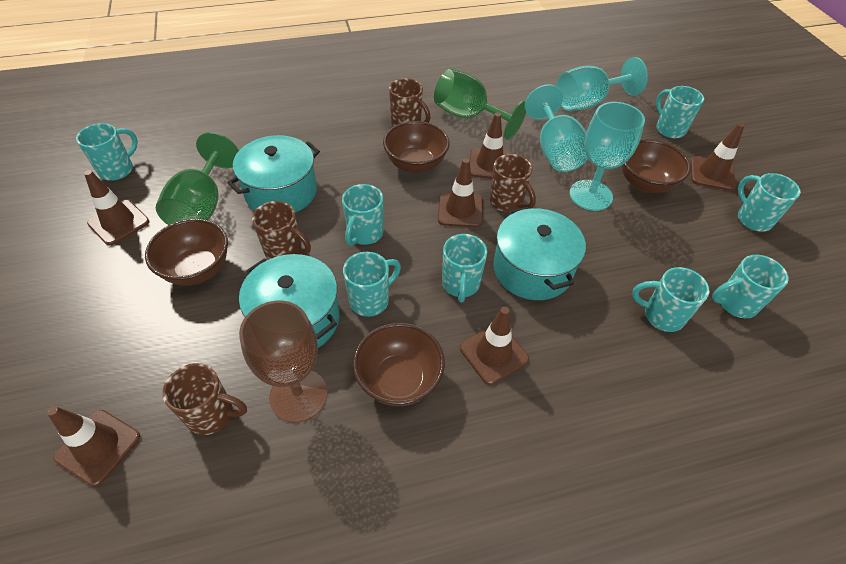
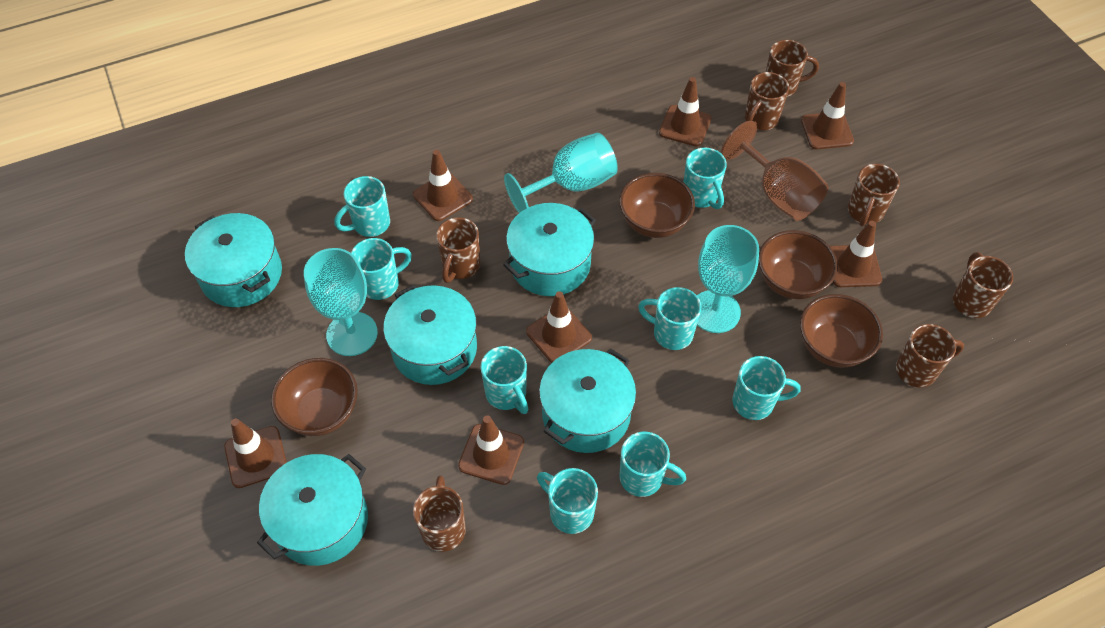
brown mug: [162,363,247,435] [252,201,311,260] [389,78,431,127] [490,154,536,212] = 4 -> [413,475,466,552] [436,218,480,283] [745,72,789,130] [766,40,819,97] [848,164,900,226] [896,324,964,388] [953,252,1013,318] = 7
brown traffic cone: [47,406,140,486] [84,170,149,245] [438,158,483,227] [460,307,529,385] [470,113,510,179] [691,123,745,191] = 6 -> [224,418,287,488] [413,150,473,221] [458,416,524,485] [526,291,592,363] [659,77,711,146] [801,82,854,149] [830,221,882,287] = 7
green goblet: [156,132,239,225] [434,69,527,140] = 2 -> none = 0
turquoise pot: [227,135,320,213] [239,254,340,348] [493,207,586,300] = 3 -> [185,213,282,307] [257,454,368,566] [383,284,477,385] [503,203,596,296] [539,348,636,453] = 5

